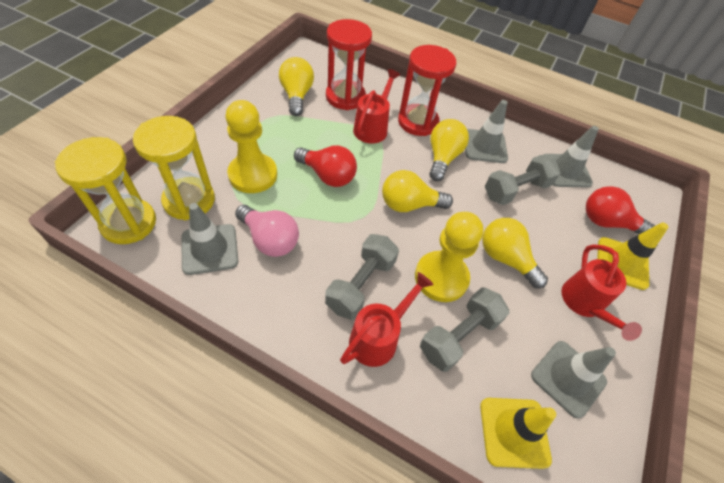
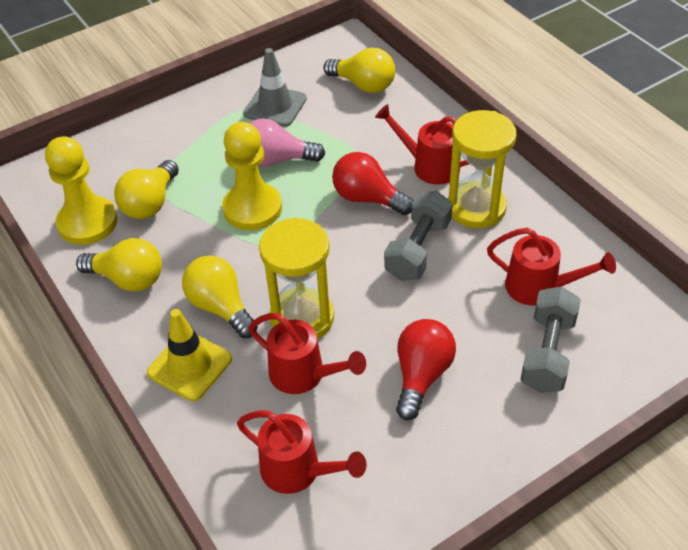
grey dumbbell: [325,234,399,320] [420,287,509,372] [485,155,561,205] = 3 -> [384,191,452,281] [521,286,581,393] = 2
grey traffic cone: [181,203,238,275] [465,100,508,163] [531,341,616,419] [544,126,599,188] = 4 -> [243,48,307,127] = 1
red hourglass: [326,19,372,110] [398,45,456,136] = 2 -> none = 0
red watering can: [340,272,434,367] [353,69,400,144] [561,244,642,341] = 3 -> [237,410,366,494] [248,313,366,394] [375,104,469,185] [487,228,616,306] = 4
yellow traffic cone: [480,398,556,469] [597,222,668,290] = 2 -> [147,309,232,401] = 1

